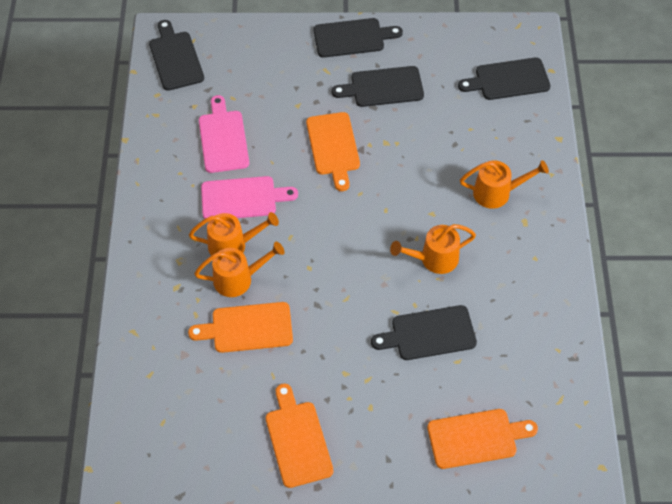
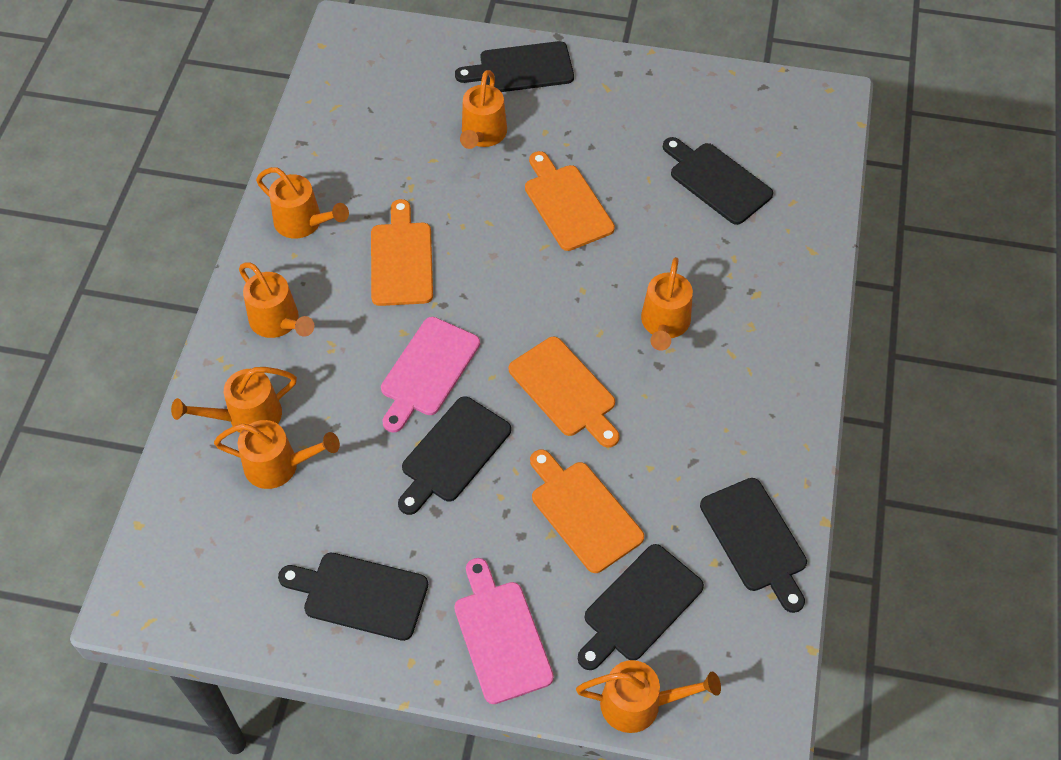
black cutting board: [149,20,204,91] [314,18,403,58] [332,66,424,107] [371,305,477,360] [458,58,550,100] = 5 -> [278,553,428,641] [398,396,511,515] [455,41,574,92] [578,544,704,670] [663,137,773,225] [700,478,807,613] = 6
orange watering can: [189,212,279,256] [194,242,284,297] [390,224,476,274] [460,160,549,209] = 4 -> [171,367,297,433] [214,420,340,489] [239,262,314,338] [256,167,349,239] [460,70,507,149] [576,660,721,733] [641,257,693,351] = 7

